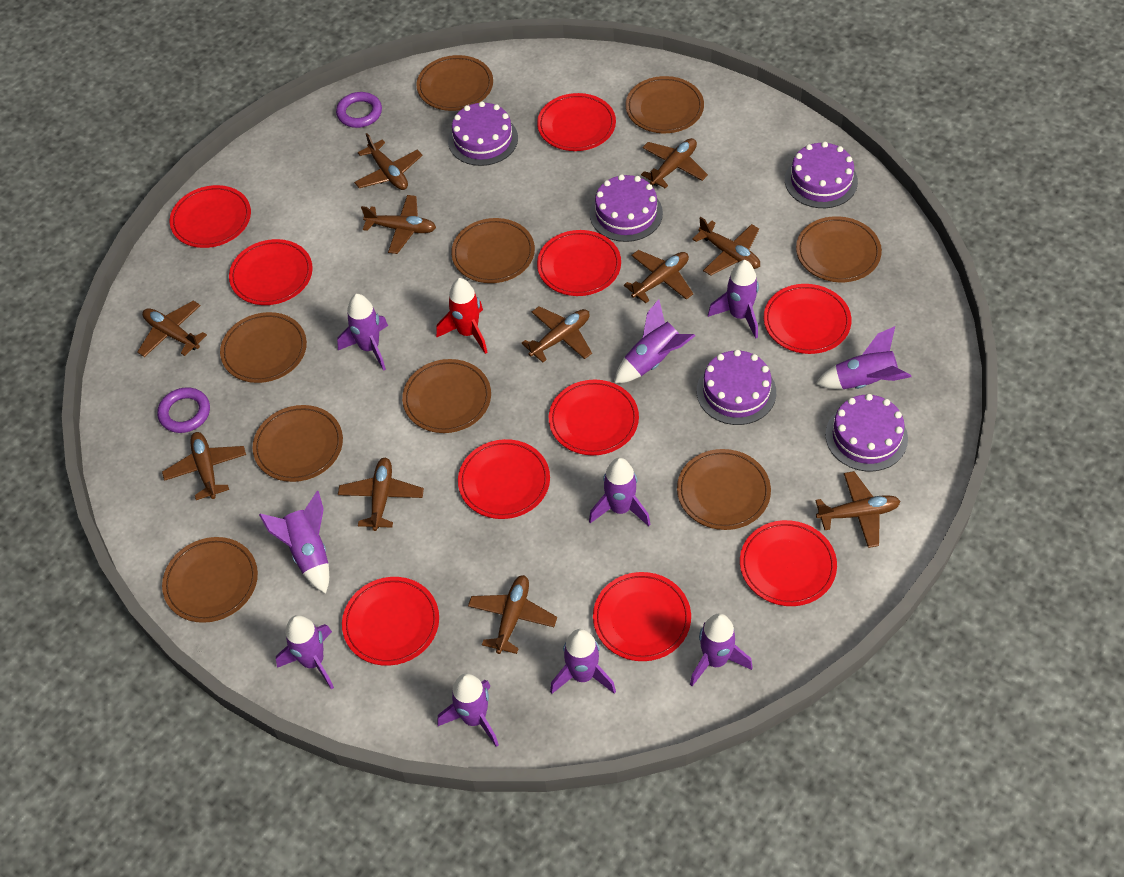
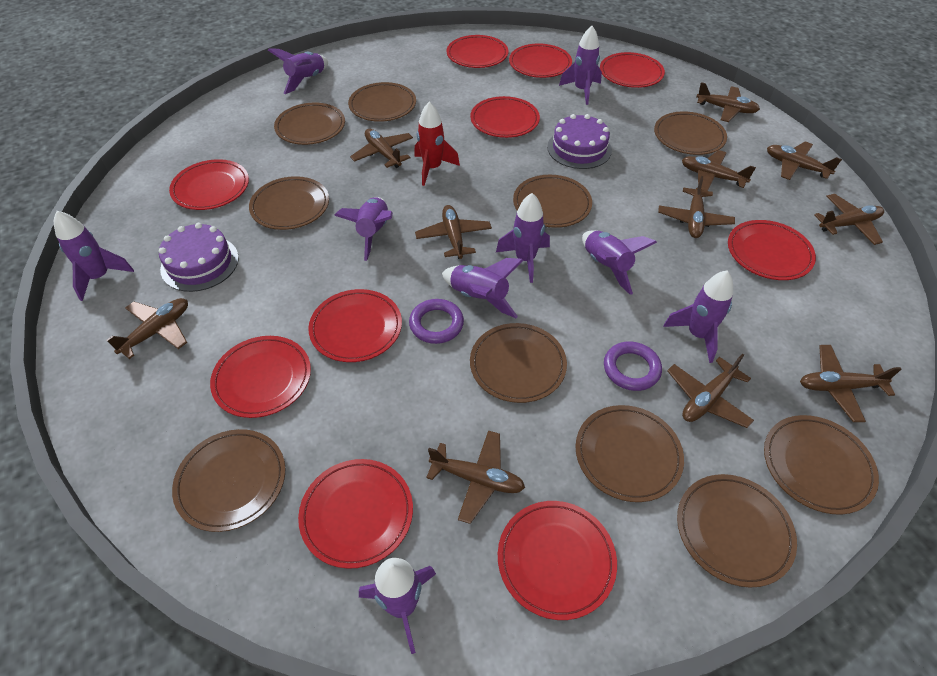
brown plate: [162,537,258,623] [220,312,307,383] [252,405,343,482] [402,359,491,433] [417,55,493,111] [451,218,535,283] [626,76,704,133] [677,449,771,530] [796,216,882,282] = 9 -> [172,429,286,532] [249,176,329,230] [274,103,345,145] [348,82,416,122] [470,323,567,403] [513,175,592,228] [575,405,684,502] [654,111,727,155] [677,474,797,588] [764,415,879,515] = 10
purple cake: [448,101,518,166] [590,174,663,242] [697,350,776,425] [785,142,858,208] [825,394,908,471] = 5 -> [159,223,239,292] [547,114,612,169] = 2
purple rocket: [259,491,329,594] [276,615,334,689] [337,294,388,371] [437,674,499,747] [550,629,616,694] [589,458,651,526] [614,299,695,383] [690,613,753,686] [708,260,759,339] [816,326,911,389] = 10 -> [54,211,134,301] [268,48,328,94] [334,197,393,261] [359,558,436,654] [442,258,523,318] [496,193,550,283] [559,26,602,105] [582,230,657,295] [663,270,733,363] = 9

